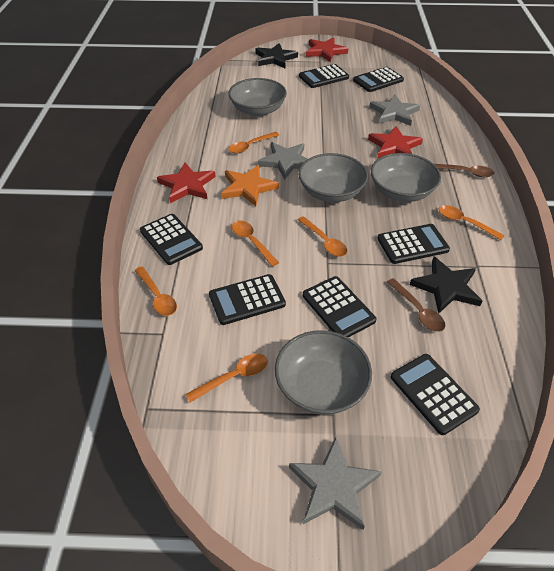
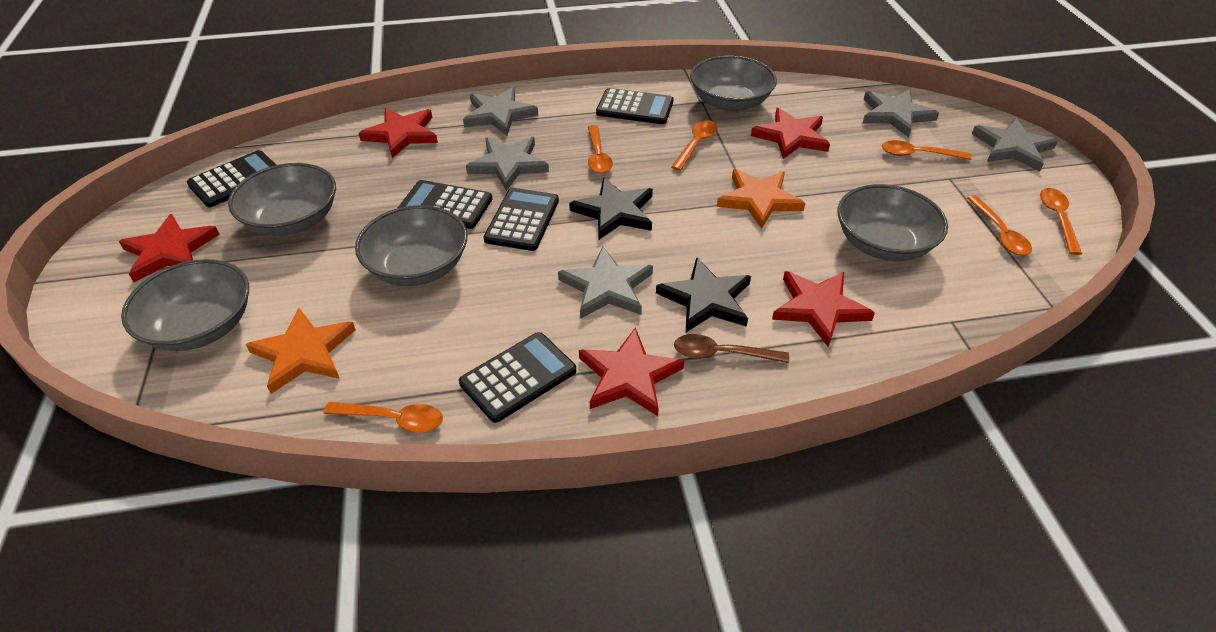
black calculator: [140,214,203,265] [209,274,286,325] [299,64,349,88] [303,276,377,337] [353,67,404,92] [377,224,450,264] [391,354,480,435] = 7 -> [187,150,276,207] [398,180,492,229] [459,332,576,423] [484,188,559,251] [596,88,673,124] = 5
brown spoon: [387,278,445,332] [434,164,494,177] = 2 -> [674,334,789,363] = 1
grey bowl: [228,78,287,116] [275,330,372,415] [298,153,368,202] [371,153,441,202] = 4 -> [121,259,249,351] [228,163,336,236] [355,205,467,286] [690,56,777,112] [838,184,948,261] = 5
grey star: [258,142,307,179] [289,437,381,530] [369,95,420,126] = 3 -> [463,87,538,136] [466,137,549,191] [558,246,653,319] [863,89,939,137] [972,118,1058,172] = 5
orange star: [221,165,279,207] = 1 -> [246,308,356,394] [717,169,805,229] = 2
red star: [157,163,216,203] [306,38,348,62] [368,126,423,159] = 3 -> [119,214,220,282] [359,108,438,158] [579,327,684,416] [751,108,830,159] [772,271,875,347] = 5

